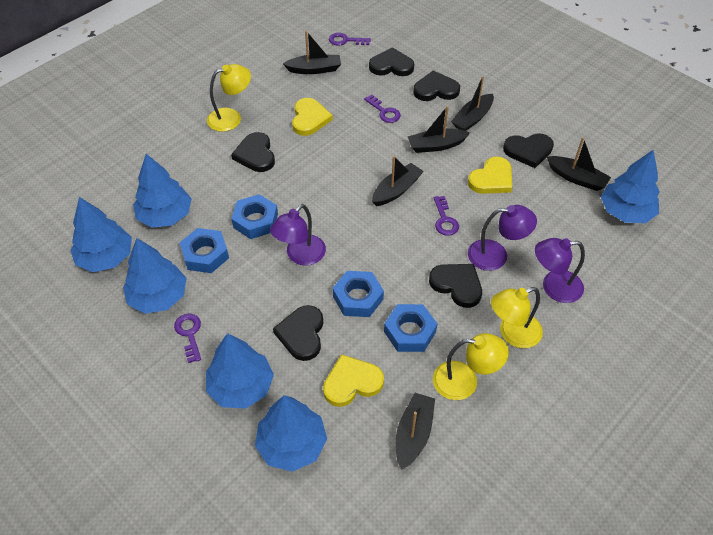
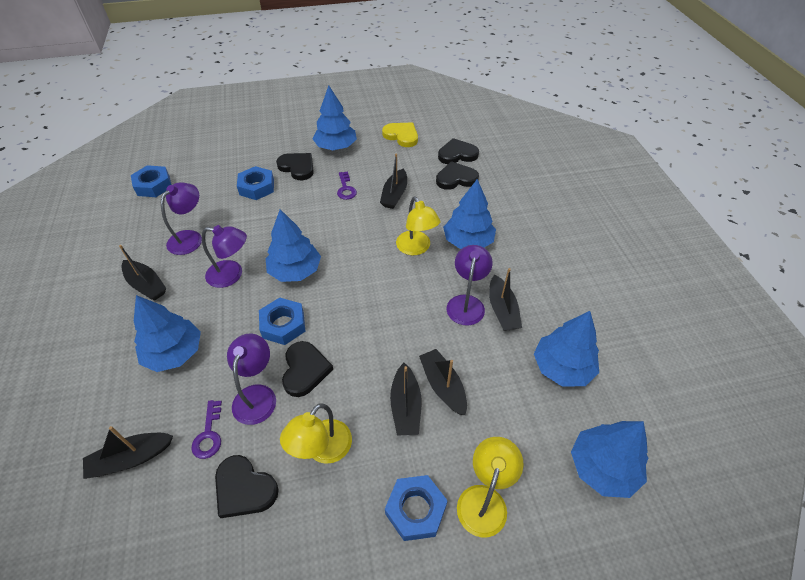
black heart: [231,132,275,172] [273,305,323,361] [369,47,414,76] [413,71,460,101] [429,264,482,308] [503,133,554,168] = 6 -> [215,455,279,518] [276,153,314,180] [282,341,333,397] [436,161,479,190] [438,138,479,164] = 5
purple key: [174,314,201,363] [329,33,371,46] [364,95,401,123] [434,196,459,236] = 4 -> [191,400,222,459] [337,172,357,200] = 2
purple lamp: [270,204,326,265] [468,205,537,271] [535,238,585,303] = 3 -> [161,182,202,255] [202,225,247,288] [227,334,276,425] [447,245,493,326] = 4
yellow heart: [292,98,333,136] [323,354,384,407] [468,157,512,194] = 3 -> [382,122,418,147] = 1

